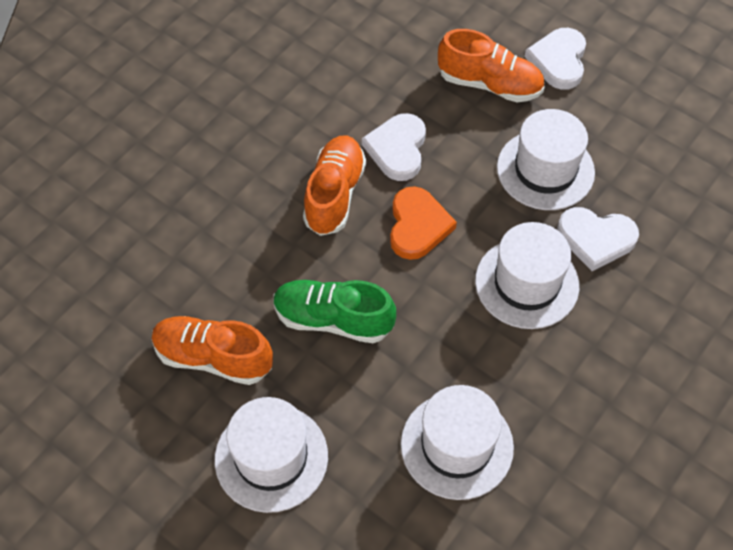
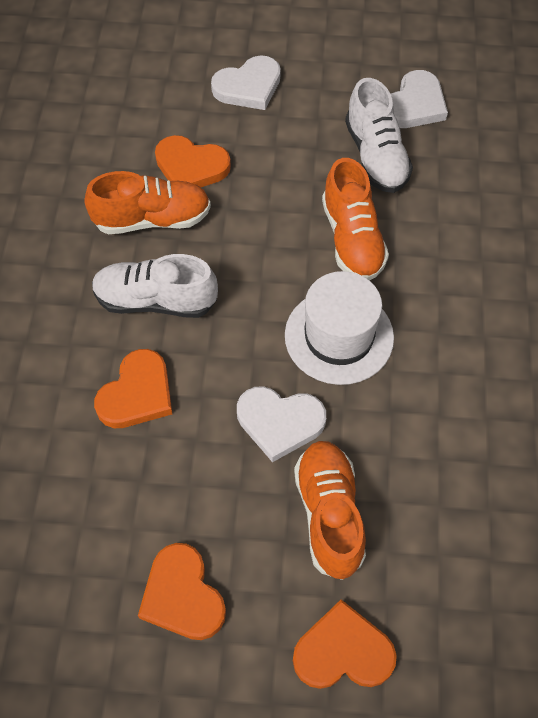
green shoe: [273,280,396,343] = 1 -> none = 0
orange heart: [390,186,457,260] = 1 -> [94,349,172,428] [138,543,226,640] [155,135,231,187] [293,600,397,689] = 4
white hat: [215,397,328,513] [401,385,514,500] [475,222,579,329] [497,109,595,210] = 4 -> [285,271,394,385] = 1
white shoe: none = 0 -> [92,254,218,318] [345,78,413,193] = 2

